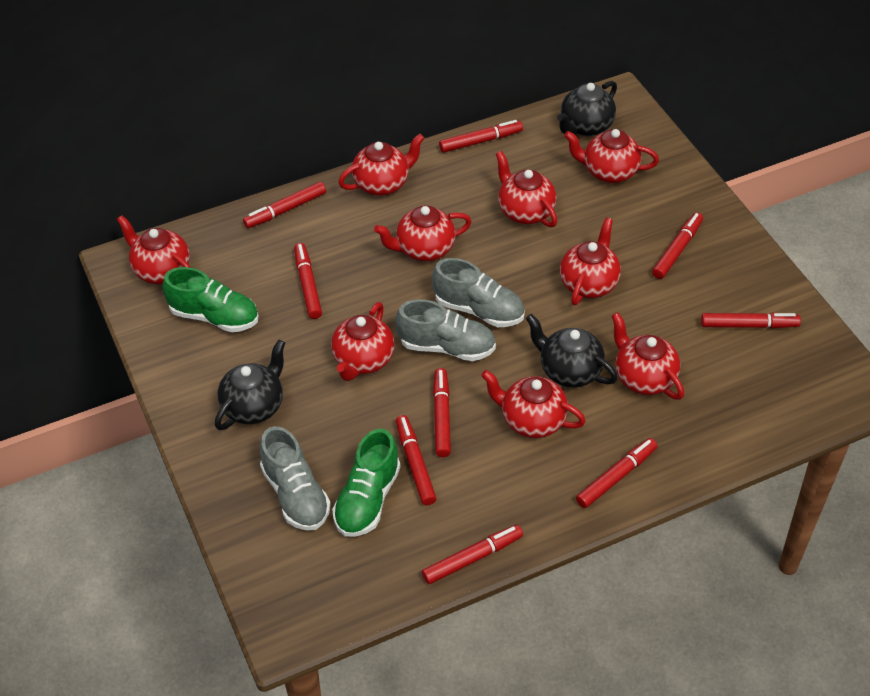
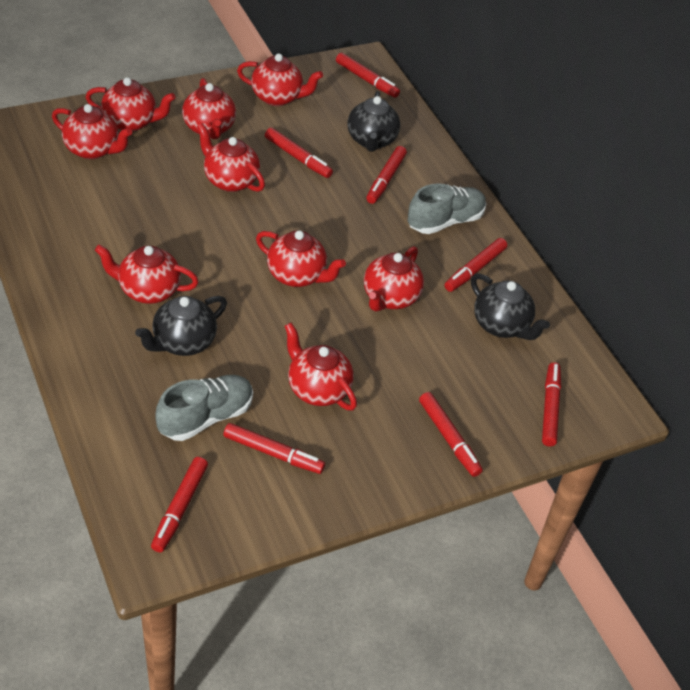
green shoe: [162,267,259,332] [332,429,400,537] = 2 -> none = 0
grey shoe: [260,426,331,531] [395,299,496,361] [432,258,525,327] = 3 -> [155,375,253,441] [408,183,486,234] = 2
red marker: [243,182,326,228] [294,243,322,319] [396,415,437,505] [422,525,523,584] [433,368,451,457] [439,120,523,153] [576,438,658,508] [652,212,703,279] [701,313,801,329] = 9 -> [151,457,208,553] [223,423,325,474] [265,128,333,178] [336,53,400,98] [366,146,407,204] [419,392,483,477] [444,238,507,292] [542,362,561,447] = 8

